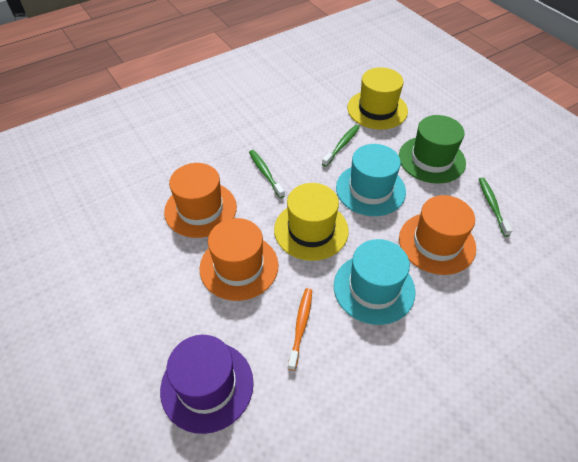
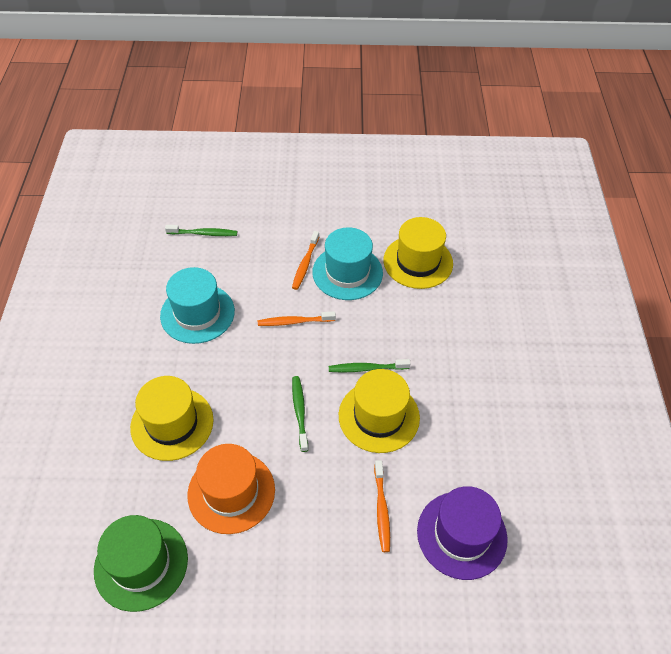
orange hat: [164,163,237,238] [199,218,278,301] [399,195,476,275] = 3 -> [187,444,275,534] = 1
orange toothbrush: [288,288,312,371] = 1 -> [258,311,336,326] [292,231,319,290] [374,460,390,552] = 3
yellow hat: [274,183,349,261] [347,67,408,130] = 2 -> [130,376,213,461] [339,369,420,453] [383,217,453,289] = 3

